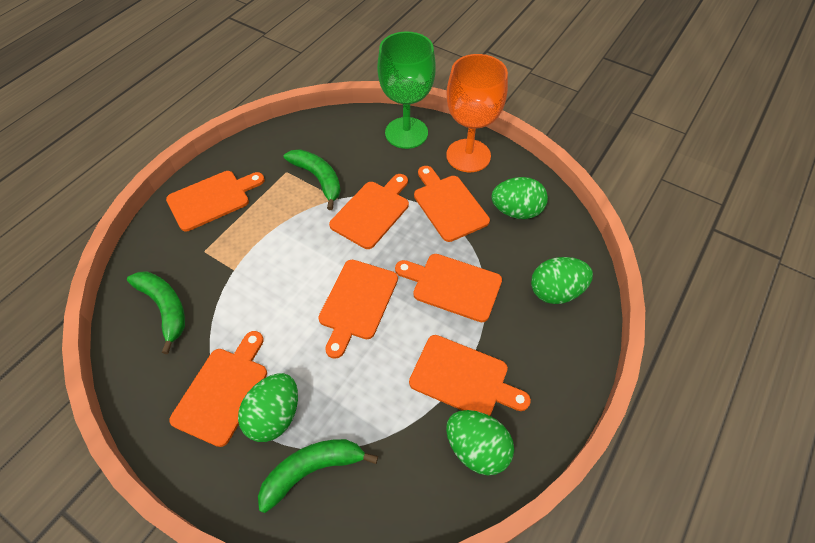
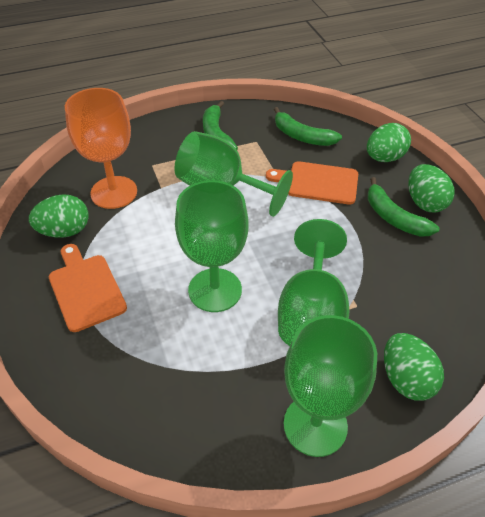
green goblet: [377,32,436,149] = 1 -> [174,131,293,217] [175,180,248,312] [278,219,349,346] [284,315,377,457] = 4
orange cutting board: [166,171,265,232] [169,331,267,447] [318,260,398,359] [329,174,409,249] [395,254,502,322] [409,335,531,416] [414,166,490,242] = 7 -> [49,244,127,332] [266,161,358,205] = 2

